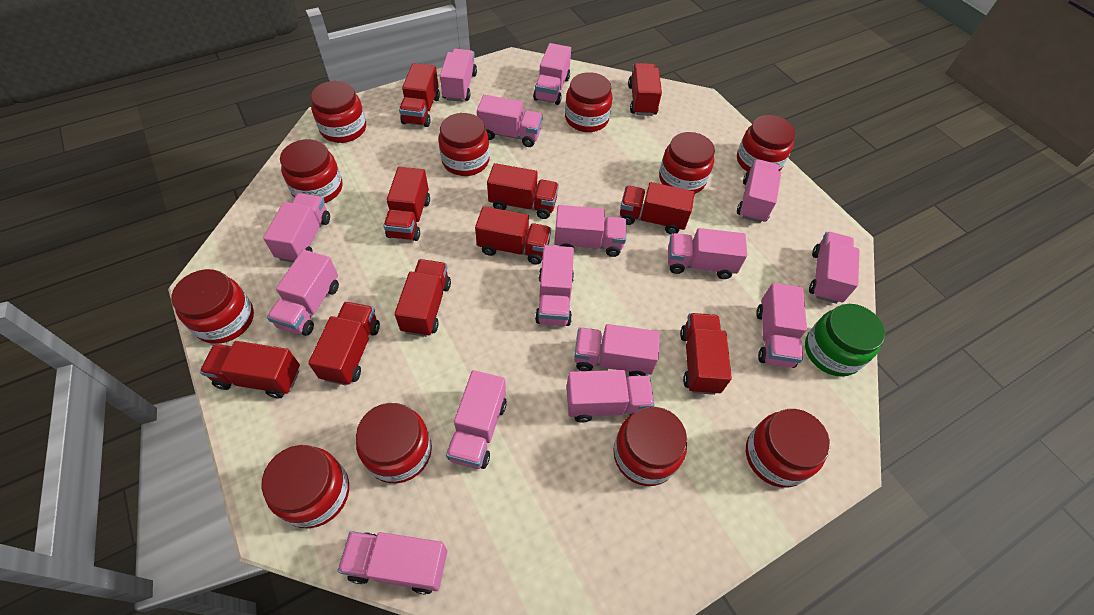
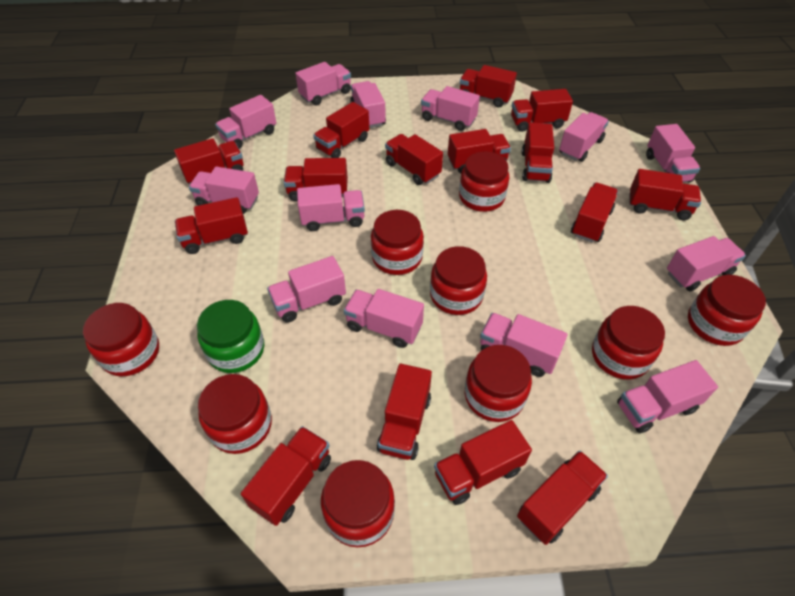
pink truck: [263,193,330,262] [267,250,339,336] [337,531,448,595] [440,49,477,102] [446,370,507,469] [477,95,543,147] [533,43,571,105] [535,245,574,326] [554,205,626,257] [566,370,655,423] [574,324,660,376] [668,228,747,279] [737,159,781,223] [756,283,807,368] [809,232,860,304] = 15 -> [189,167,259,214] [215,95,276,149] [267,256,346,323] [295,62,351,105] [297,184,365,231] [344,289,424,348] [350,81,386,128] [421,86,480,131] [480,313,568,377] [559,112,609,162] [617,360,718,433] [646,124,700,182] [667,236,746,292] = 13
red jar: [171,269,254,344] [261,445,349,529] [280,139,343,203] [310,81,366,143] [356,403,432,483] [438,113,490,176] [565,72,613,132] [613,407,687,486] [659,132,715,194] [737,115,796,172] [746,409,830,487] = 11 -> [83,303,159,377] [198,374,272,454] [321,460,395,547] [371,210,424,275] [430,246,487,315] [459,152,509,212] [465,345,532,422] [592,306,665,380] [688,275,766,346] = 9
red truck: [200,341,300,398] [308,302,380,385] [383,167,430,241] [394,259,451,337] [399,63,440,127] [475,206,551,265] [487,163,559,219] [620,182,695,234] [628,63,662,116] [680,313,732,395] = 10 -> [174,138,244,184] [175,197,248,254] [241,426,331,526] [284,158,348,201] [313,102,369,158] [377,364,432,460] [385,134,443,185] [434,420,532,505] [448,129,511,174] [460,65,517,107] [511,89,573,132] [517,451,608,545] [522,122,554,183] [571,183,618,243] [629,169,701,220] = 15

